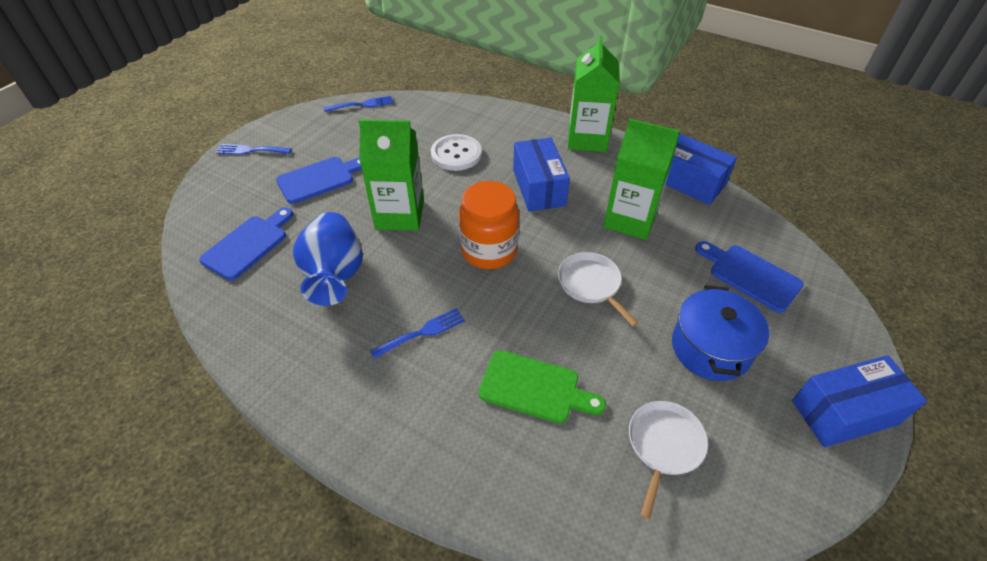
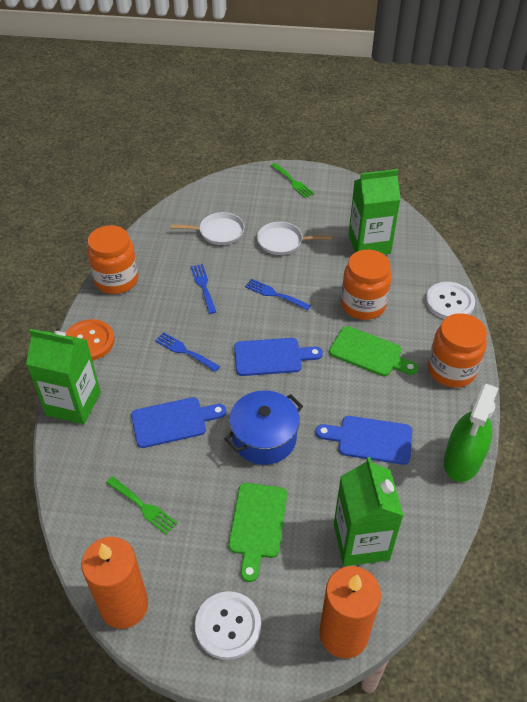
blue box: [513,138,570,211] [665,133,737,205] [792,355,927,447] = 3 -> none = 0
blue vase: [293,212,363,306] = 1 -> none = 0
green cutting board: [479,350,606,423] = 1 -> [229,483,287,582] [329,326,418,376] = 2
green fork: none = 0 -> [106,476,177,535] [270,163,314,198] = 2
green spray bottle: none = 0 -> [444,384,499,482] = 1
orange button: none = 0 -> [65,319,114,361] = 1
orange candle: none = 0 -> [81,537,148,629] [319,566,381,659] = 2
orange jar: [459,181,519,269] = 1 -> [87,225,138,294] [341,250,392,320] [428,313,487,388] = 3
white button: [431,134,482,171] = 1 -> [195,591,261,660] [426,282,475,319] = 2

